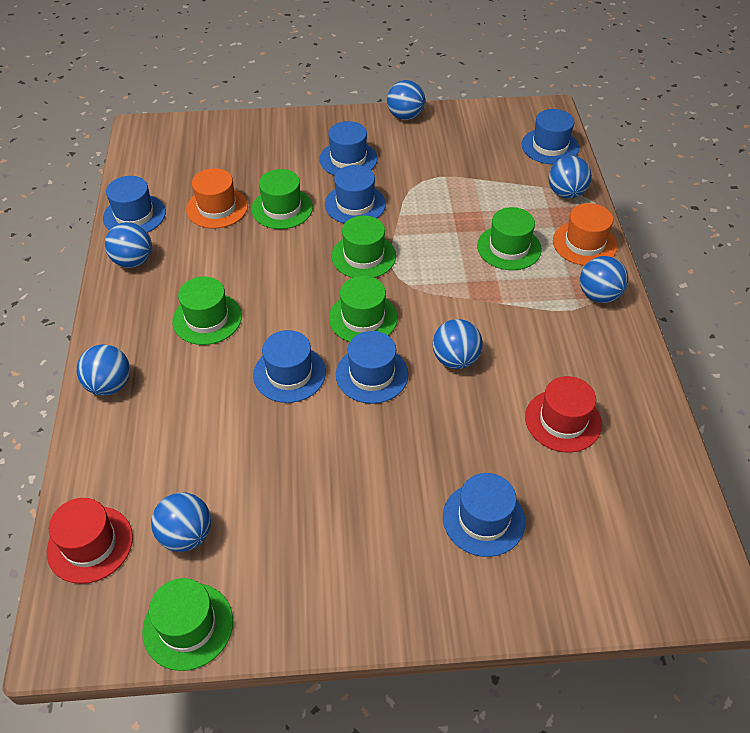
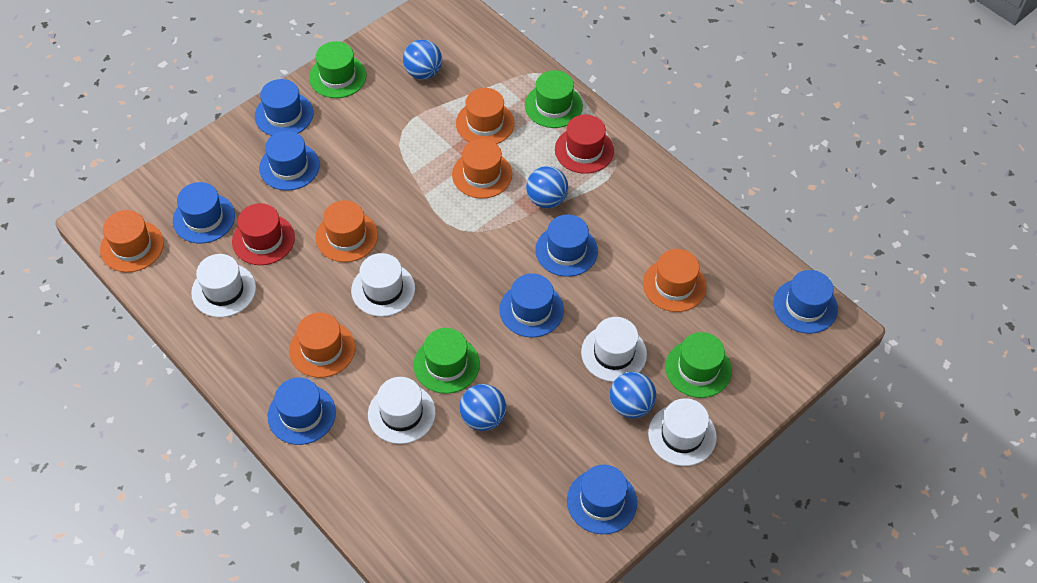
blue ball: [77,344,130,396] [105,222,152,268] [151,492,211,552] [387,80,425,120] [433,319,483,369] [549,156,592,199] [580,256,628,303] = 7 -> [403,40,442,79] [459,384,506,431] [526,166,568,208] [610,372,656,418] = 4
blue hat: [103,176,166,232] [253,330,326,403] [319,121,377,176] [325,165,386,224] [336,331,408,404] [443,473,526,557] [522,109,579,164] = 7 -> [173,182,235,244] [255,79,313,136] [259,131,320,191] [268,378,336,445] [499,273,564,338] [536,215,598,277] [567,465,637,534] [773,270,838,334] = 8
green hat: [142,578,233,671] [172,277,242,345] [251,169,313,229] [329,276,398,342] [332,215,396,278] [477,207,542,270] = 6 -> [309,41,366,98] [414,328,480,394] [525,70,583,128] [665,332,732,398] = 4
orange hat: [186,168,248,229] [553,203,617,266] = 2 -> [100,210,164,272] [289,312,355,378] [316,200,378,262] [452,139,512,199] [456,88,515,144] [643,249,707,312] = 6
white hat: none = 0 -> [191,254,256,317] [351,253,415,317] [368,377,436,444] [581,317,647,382] [648,398,717,466] = 5

